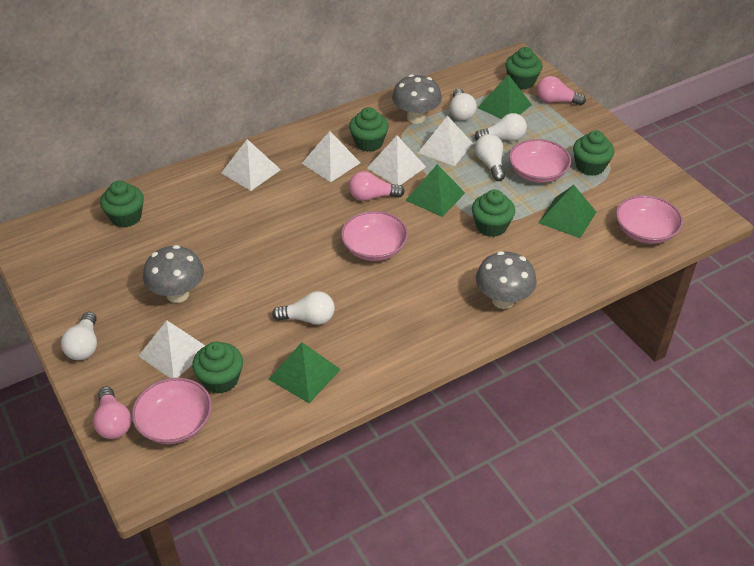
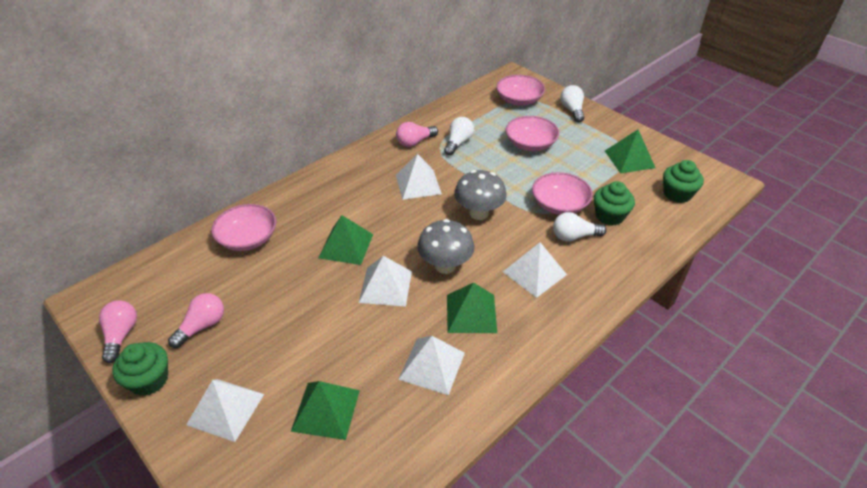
green cupcake: [100,180,144,227] [192,342,243,394] [349,107,389,152] [472,190,515,237] [506,47,542,89] [573,131,614,176] = 6 -> [112,342,168,396] [594,181,635,226] [663,160,704,203] = 3
grey mushroom: [143,245,204,303] [392,74,442,124] [476,251,537,309] = 3 -> [417,219,474,274] [454,170,507,220] = 2
white light bulb: [61,312,97,360] [272,291,335,325] [450,89,477,121] [474,113,527,141] [475,134,505,181] = 5 -> [444,117,474,156] [553,212,606,242] [560,85,584,122] = 3

